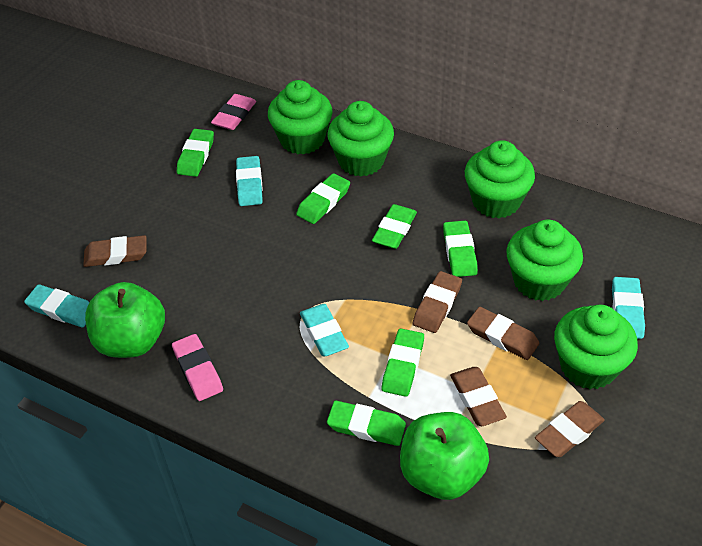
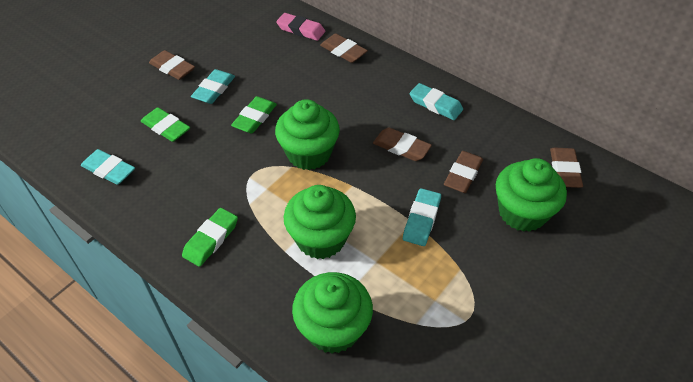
green apple: [85,282,165,358] [400,412,489,500] = 2 -> none = 0
green cupcake: [268,80,332,155] [327,101,394,176] [465,140,535,218] [506,220,583,301] [554,304,638,389] = 5 -> [275,99,340,170] [284,185,356,259] [292,272,373,354] [496,158,567,232] = 4
green eraser: [177,129,214,177] [296,173,350,224] [327,401,406,446] [372,204,417,249] [382,329,424,397] [443,221,478,277] = 6 -> [141,107,190,142] [182,208,238,267] [231,96,277,133] = 3
pink eraser: [172,334,223,401] [211,94,256,130] = 2 -> [276,13,325,41] = 1

